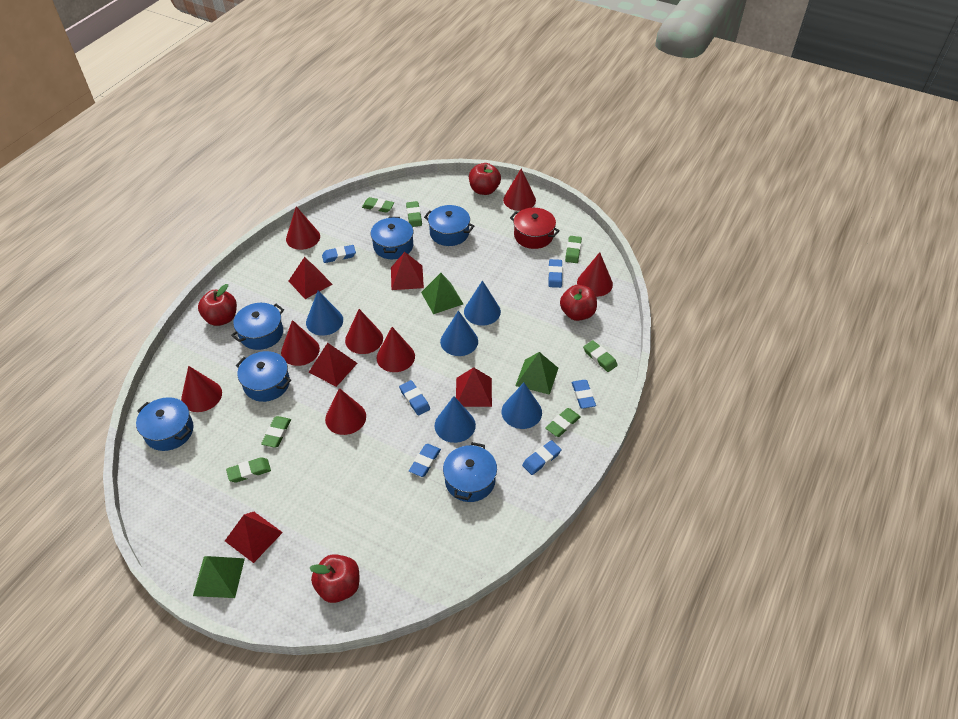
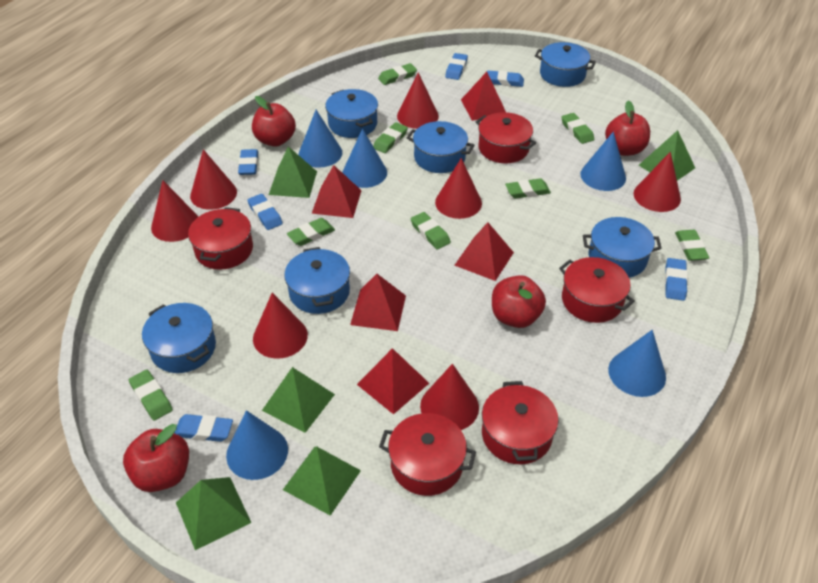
green eraser: [226,457,271,483] [261,416,291,448] [362,197,394,213] [406,201,422,227] [545,408,581,437] [565,236,582,263] [583,340,618,372] = 7 -> [129,370,173,421] [287,218,335,246] [373,122,408,153] [378,63,417,85] [411,212,451,250] [505,178,551,199] [561,113,594,144] [675,230,709,261] = 8
green pyramid: [193,556,245,598] [421,273,463,314] [515,352,558,395] = 3 -> [176,477,251,550] [262,367,335,433] [269,146,317,198] [283,447,361,516] [638,130,695,180] = 5
red cone: [181,366,222,412] [281,320,320,366] [286,206,320,250] [325,388,366,435] [345,309,383,354] [376,327,415,372] [503,169,536,211] [577,252,613,297] = 8 -> [151,180,198,242] [190,149,237,210] [253,293,308,359] [397,72,439,129] [420,364,479,430] [435,158,482,219] [634,152,681,212] = 7
red pot: [510,208,560,249] = 1 -> [188,207,253,270] [379,413,476,496] [476,112,536,163] [482,381,558,464] [559,257,635,323] = 5

